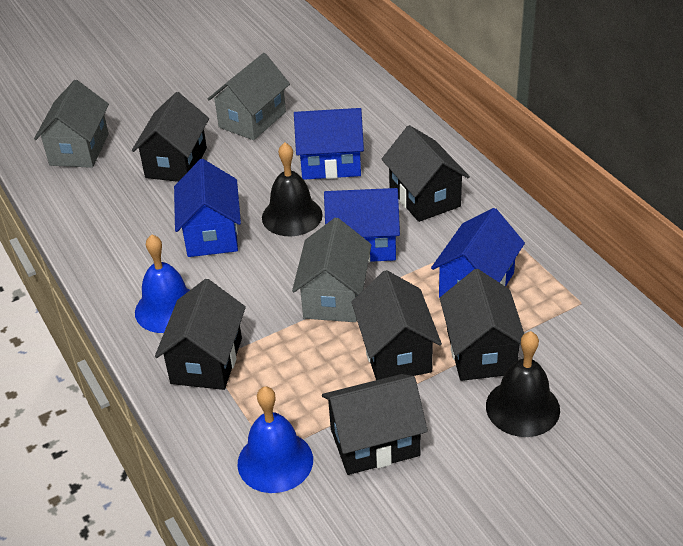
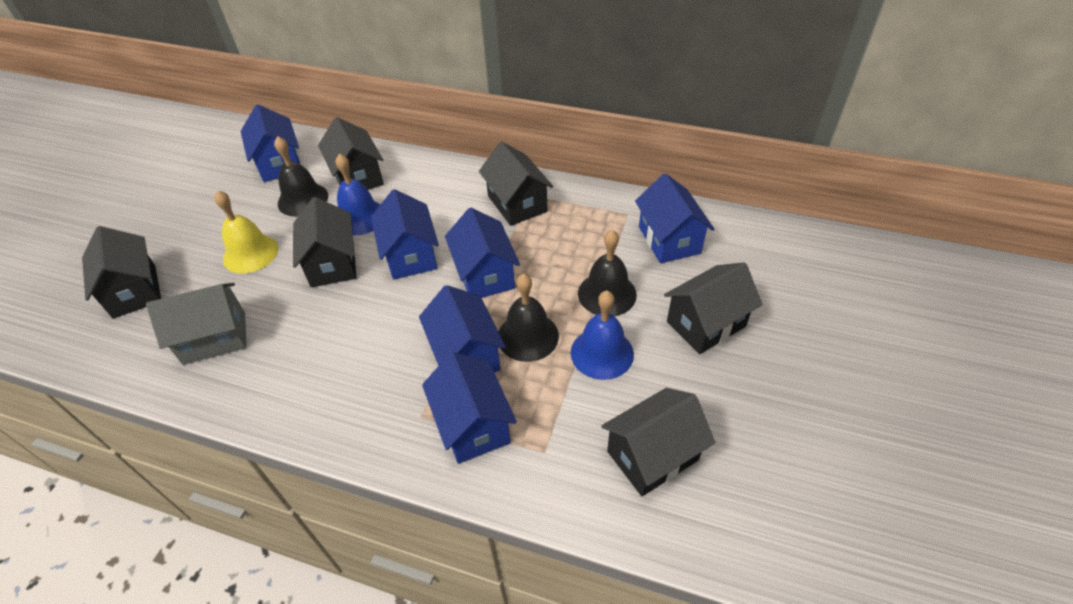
black bell: [262,142,323,236] [486,331,560,437] = 2 -> [274,136,328,217] [499,274,559,362] [578,230,637,316] = 3
blue house: [174,159,241,257] [294,108,364,180] [324,188,400,263] [431,208,525,298] = 4 -> [241,104,300,182] [371,189,439,280] [419,285,506,373] [422,352,517,464] [445,208,520,298] [635,173,714,263] = 6
grey house: [34,80,109,168] [208,53,290,140] [292,217,371,322] = 3 -> [146,283,247,365] = 1
yellow bell: none = 0 -> [214,190,278,273] = 1

